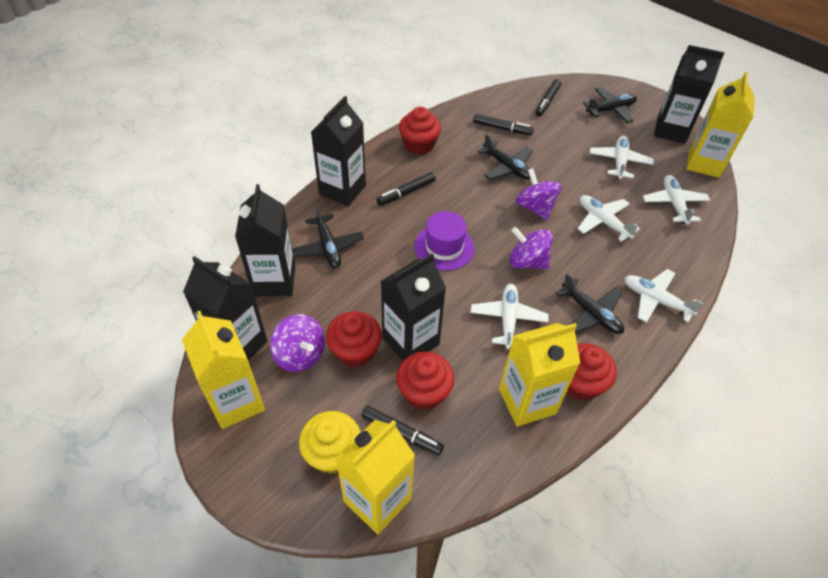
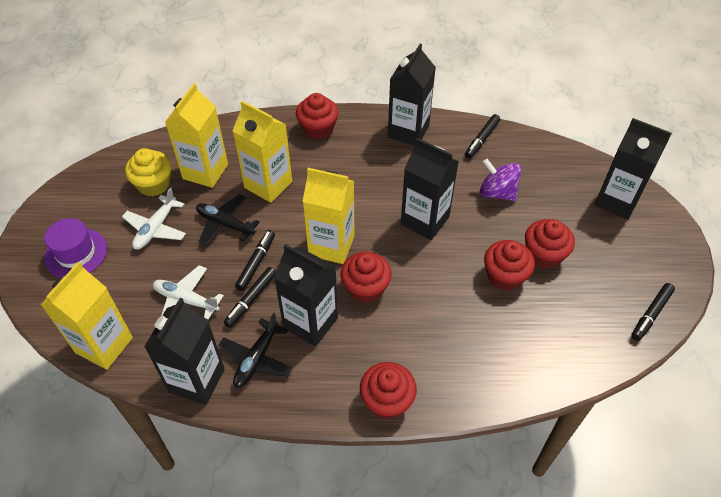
black plane: [292,204,364,268] [477,134,533,180] [555,273,624,334] [583,87,637,123] = 4 -> [196,194,260,246] [218,313,293,388] = 2
purple spinning top: [270,314,325,372] [510,227,553,270] [516,168,562,220] = 3 -> [480,159,521,201] = 1
red cupcake: [326,311,382,368] [396,352,455,410] [399,107,441,155] [566,343,617,401] = 4 -> [296,93,338,140] [340,252,392,303] [360,362,417,419] [484,240,535,291] [525,219,575,269] = 5
white plane: [470,284,548,349] [577,195,640,242] [590,135,654,179] [624,269,704,323] [643,175,710,225] = 5 -> [122,188,186,249] [153,265,224,320] = 2

